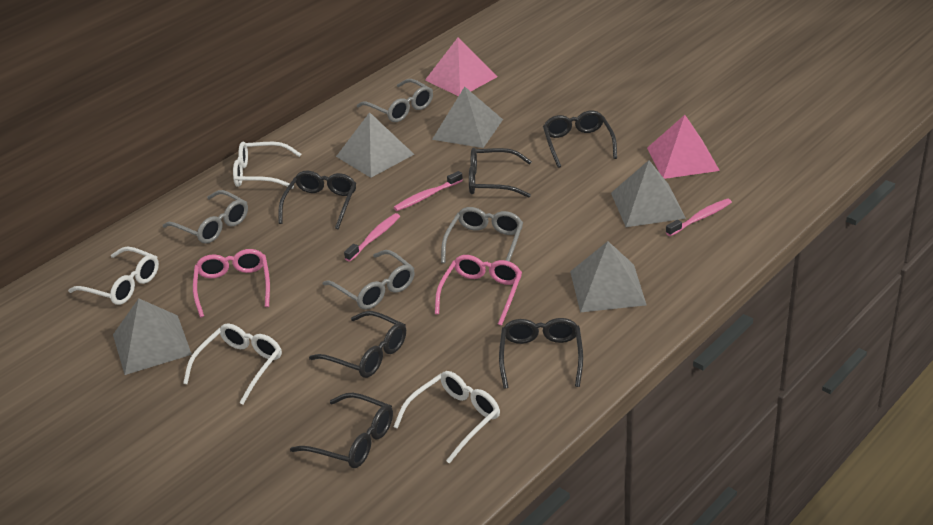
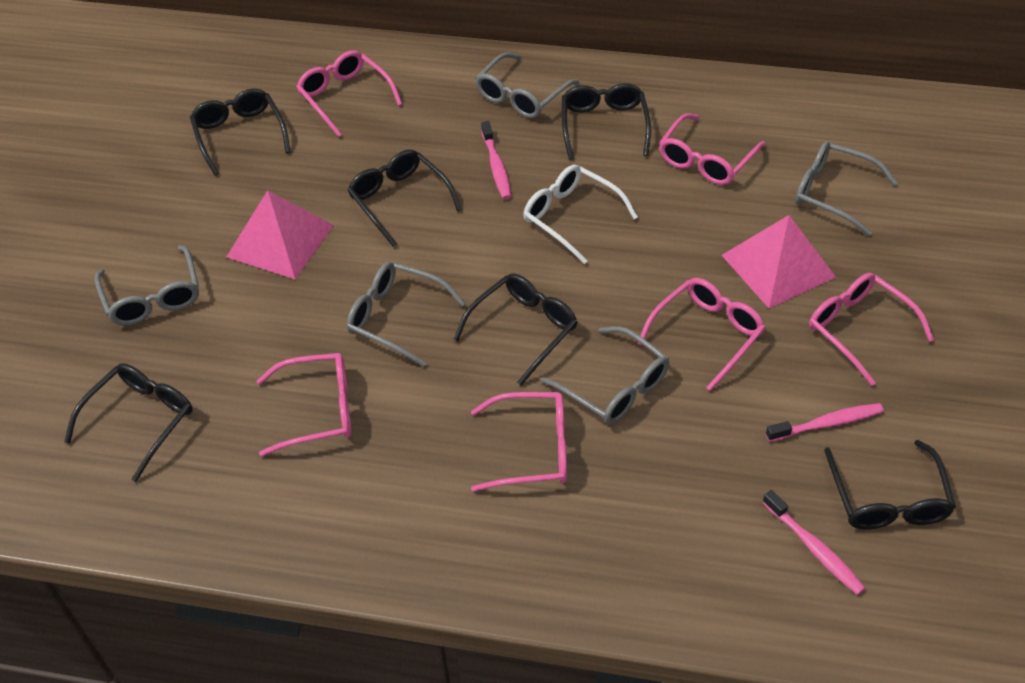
grey glasses: [163,190,248,244] [323,250,415,310] [357,79,433,122] [441,207,523,263] = 4 -> [94,245,199,325] [347,262,466,367] [475,52,579,118] [541,326,669,425] [795,141,898,236] = 5
grey pyramid: [113,298,192,375] [336,112,414,178] [432,87,503,148] [570,241,646,312] [611,160,686,227] = 5 -> none = 0
pink glasses: [193,249,270,318] [435,255,522,325] = 2 -> [256,353,351,457] [296,50,402,137] [471,392,567,492] [637,278,765,391] [659,113,765,185] [809,273,934,386] = 6
white glasses: [68,247,159,305] [183,323,282,404] [233,142,301,189] [393,371,500,464] = 4 -> [523,165,638,264] = 1

